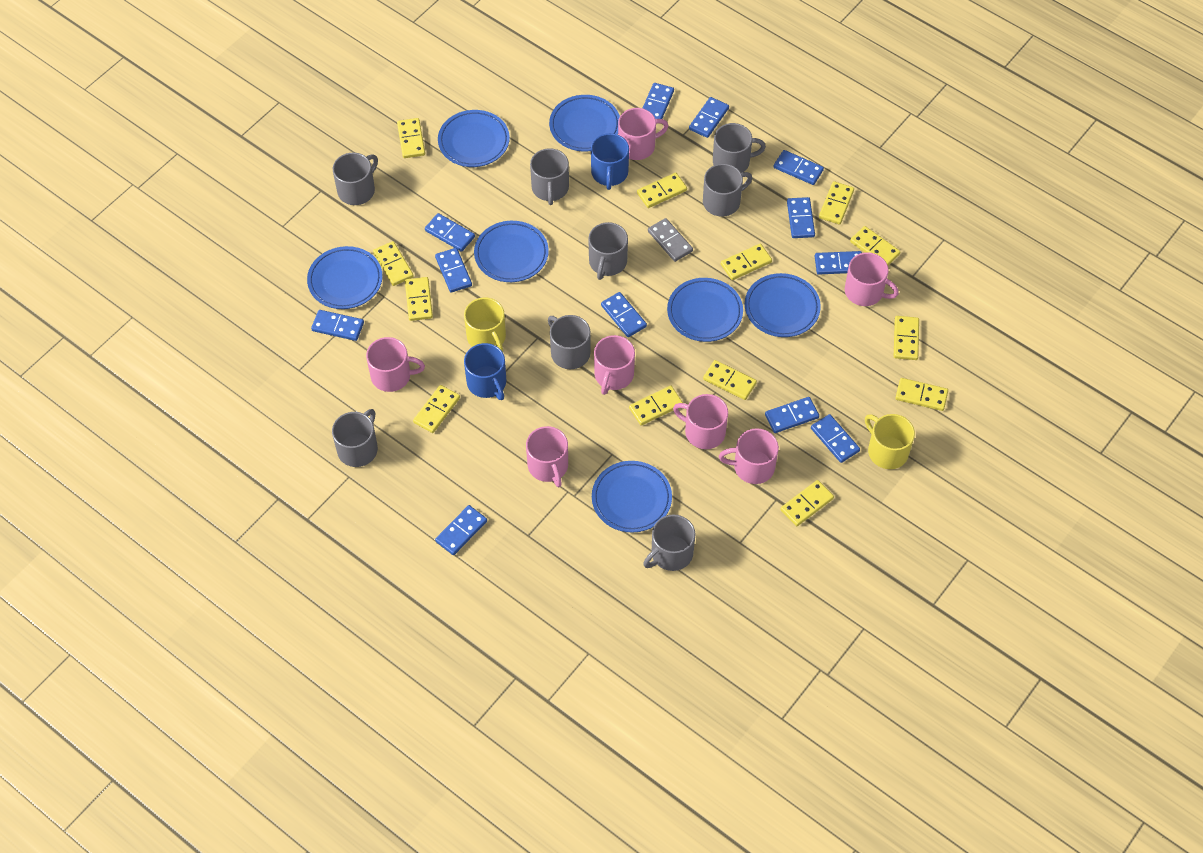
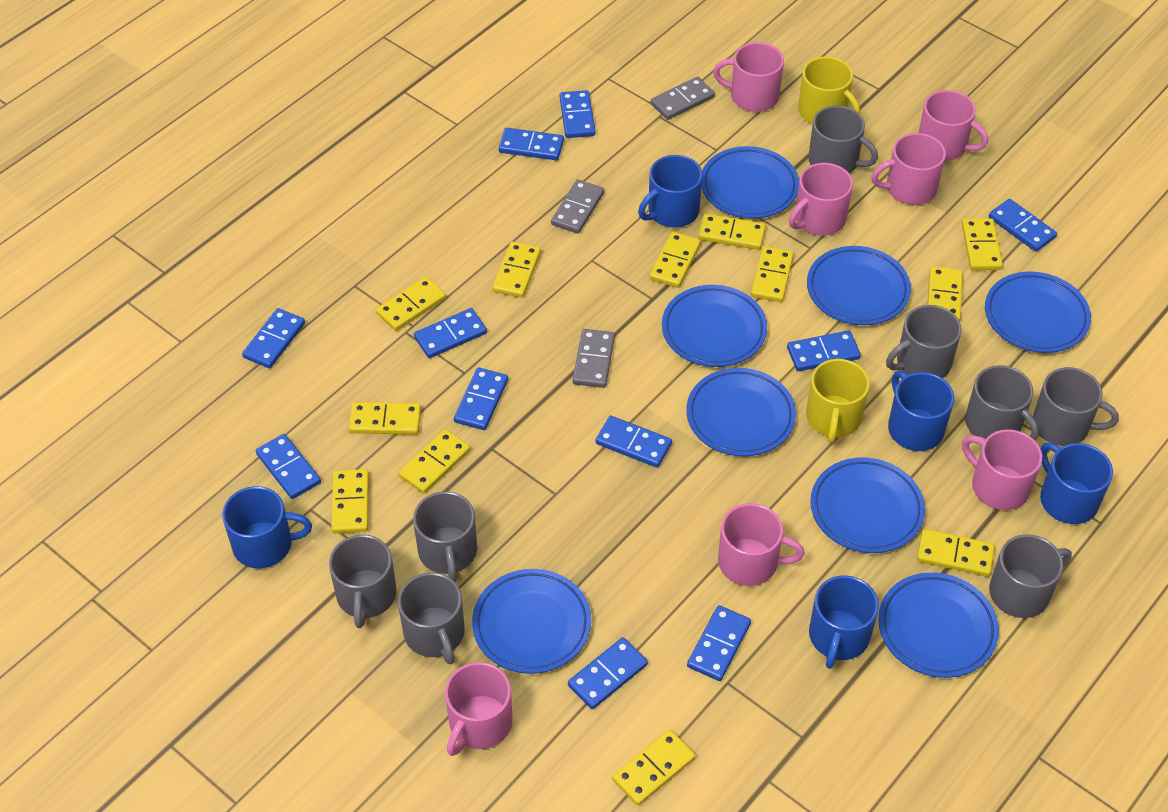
blue domino: [311,310,364,341] [425,213,475,252] [435,248,472,293] [435,505,487,555] [601,292,647,337] [643,83,674,119] [689,97,729,138] [765,397,819,433] [774,150,824,185] [787,197,815,238] [811,414,860,463] [815,251,862,275] = 12 -> [242,308,305,368] [256,434,321,499] [414,308,487,358] [454,367,508,430] [499,128,564,160] [560,90,595,138] [568,637,648,709] [596,416,672,468] [687,605,751,681] [787,330,861,371] [989,199,1057,252] = 11
blue mug: [464,343,506,400] [591,133,629,190] = 2 -> [222,486,312,568] [638,155,703,228] [809,576,879,669] [888,371,954,451] [1040,443,1113,524] = 5
blue plate: [307,246,383,309] [438,110,510,167] [474,221,549,282] [549,95,620,151] [592,461,672,533] [667,278,743,342] [745,273,821,337] = 7 -> [472,569,591,674] [662,285,767,367] [686,368,796,456] [701,146,799,219] [807,246,911,325] [810,458,925,553] [878,572,999,678] [985,272,1091,353] = 8
grey domino: [648,218,693,262] = 1 -> [551,179,604,234] [573,329,615,388] [651,77,715,120] = 3
yellow domino: [373,241,414,286] [397,118,425,158] [405,277,433,321] [413,385,460,433] [629,386,683,425] [637,173,687,208] [703,360,757,400] [721,244,772,280] [780,480,834,526] [819,181,854,224] [850,226,900,265] [894,316,919,360] [895,378,948,411] = 13 -> [331,469,369,533] [349,402,421,435] [376,277,446,331] [399,429,470,494] [493,242,541,298] [612,729,695,806] [649,231,701,288] [698,213,766,250] [751,246,794,302] [917,529,995,577] [927,266,963,321] [962,219,1003,270] = 12

